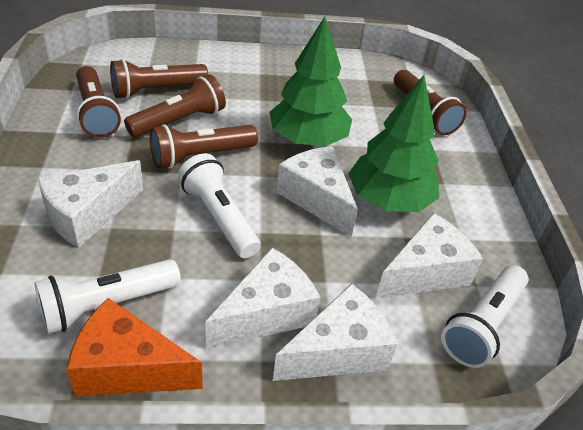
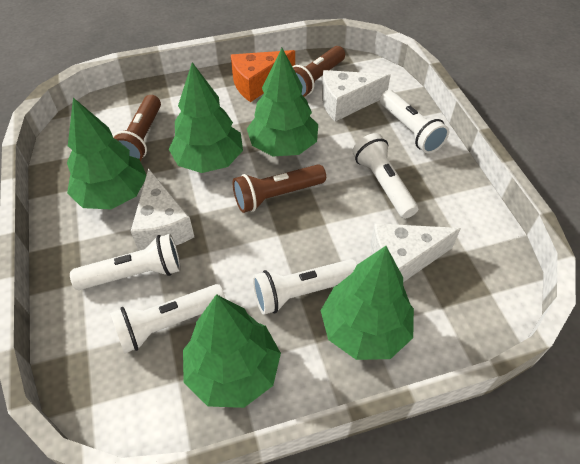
brown flashlight: [76,66,121,138] [110,59,208,99] [124,75,226,138] [150,124,258,169] [394,70,467,135] = 5 -> [113,95,161,161] [233,164,326,213] [292,46,345,97] = 3
green tree: [269,16,352,146] [348,75,439,212] = 2 -> [67,98,146,209] [169,62,243,173] [183,294,281,408] [247,48,318,156] [321,246,414,360] = 5
white cheese: [37,160,143,248] [205,248,321,349] [273,283,397,381] [276,146,358,237] [375,213,483,298] = 5 -> [131,168,194,251] [322,70,391,121] [370,223,461,282] = 3
white flashlight: [35,259,181,334] [178,154,261,258] [441,265,528,368] = 3 -> [70,234,181,290] [110,284,226,354] [252,259,357,315] [353,133,418,219] [380,90,449,154] = 5

